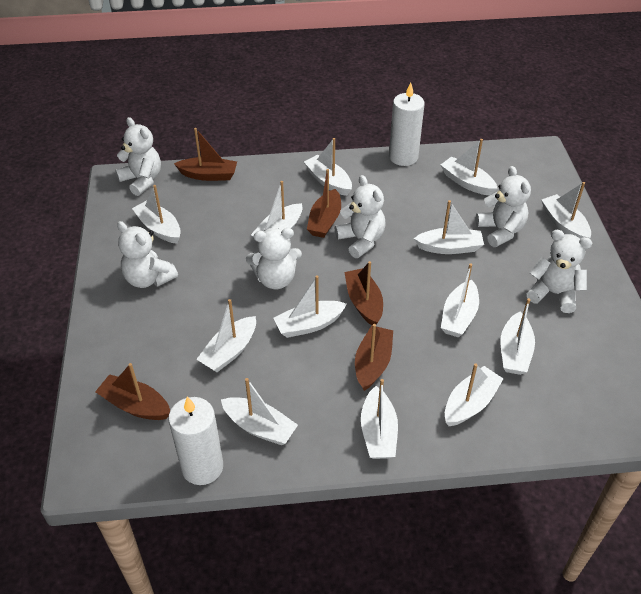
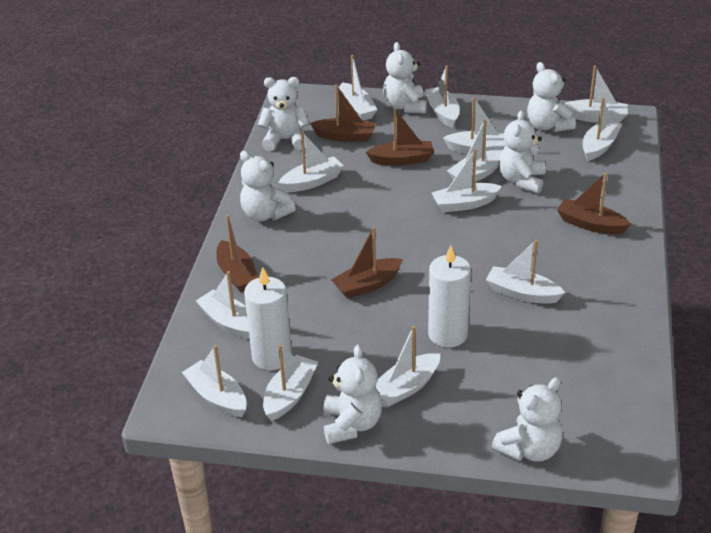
white teddy bear: [115,117,161,196] [117,221,178,288] [246,228,302,289] [335,175,386,258] [476,166,531,247] [527,230,592,313] = 6 -> [240,151,296,221] [258,77,310,151] [323,345,382,444] [383,42,427,113] [492,377,563,462] [499,111,546,193] [527,62,576,132] = 7

